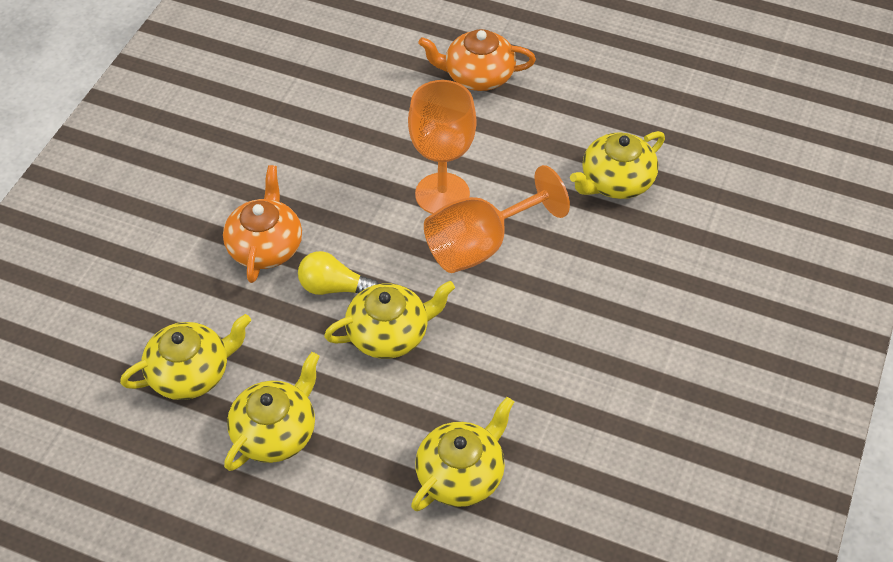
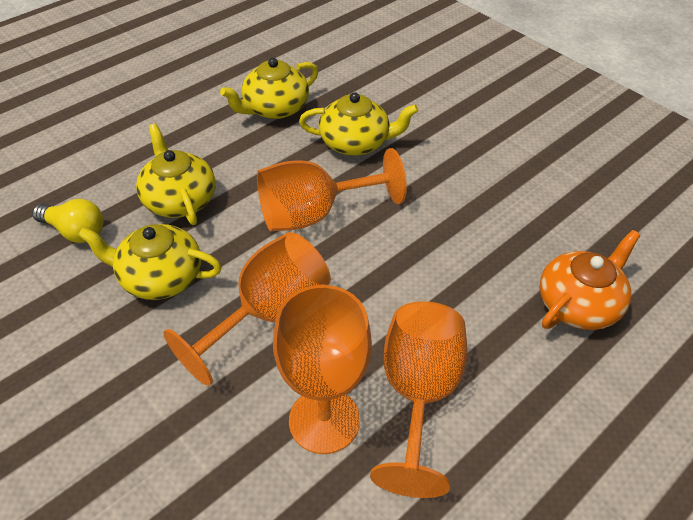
orange goblet: [408,80,477,214] [424,165,570,273] = 2 -> [163,232,331,386] [257,148,407,231] [273,285,372,454] [370,301,467,498] = 4
orange teapot: [223,165,302,283] [418,29,536,91] = 2 -> [539,230,641,330] = 1
yellow teapot: [120,314,251,400] [224,352,320,471] [324,281,455,359] [411,397,514,511] [570,131,665,199] = 5 -> [78,224,222,300] [136,124,215,225] [220,58,318,119] [299,92,418,156] = 4

